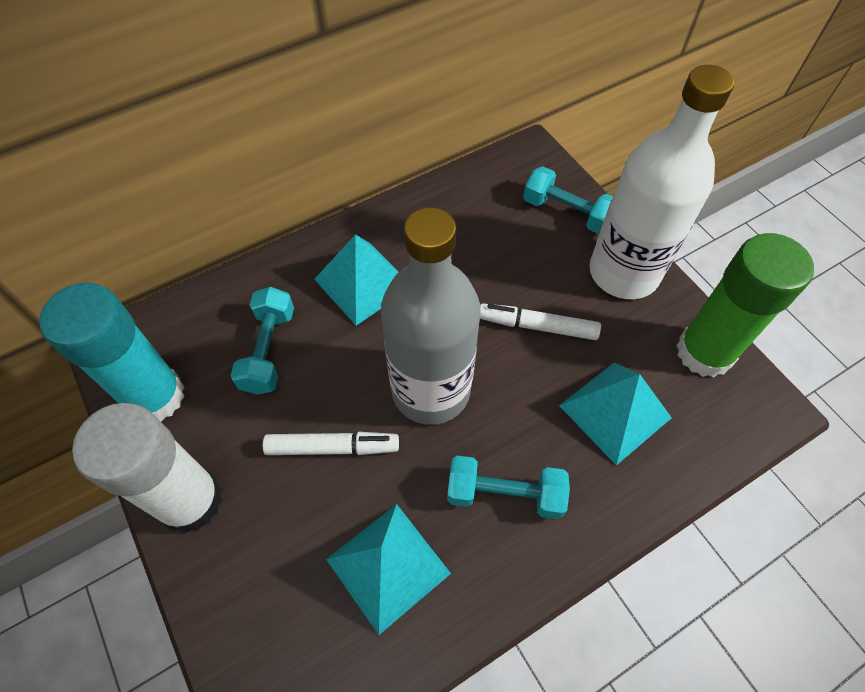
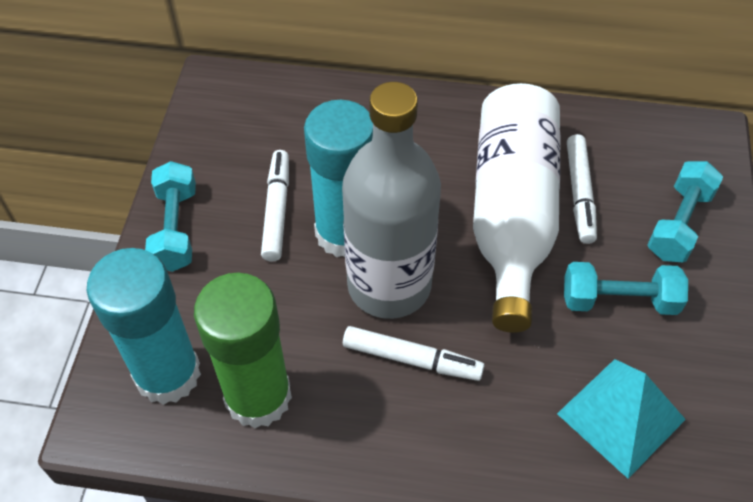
turquoise glue stick: [39,283,185,422] = 1 -> [87,248,201,405] [304,100,373,257] = 2
turquoise pyramid: [314,234,398,326] [326,504,451,635] [559,363,672,465] = 3 -> [557,359,686,479] = 1
white glue stick: [72,403,222,533] = 1 -> none = 0
white marker: [263,432,399,455] [480,304,601,340] = 2 -> [261,150,289,261] [343,326,485,381] [567,134,597,244] = 3

